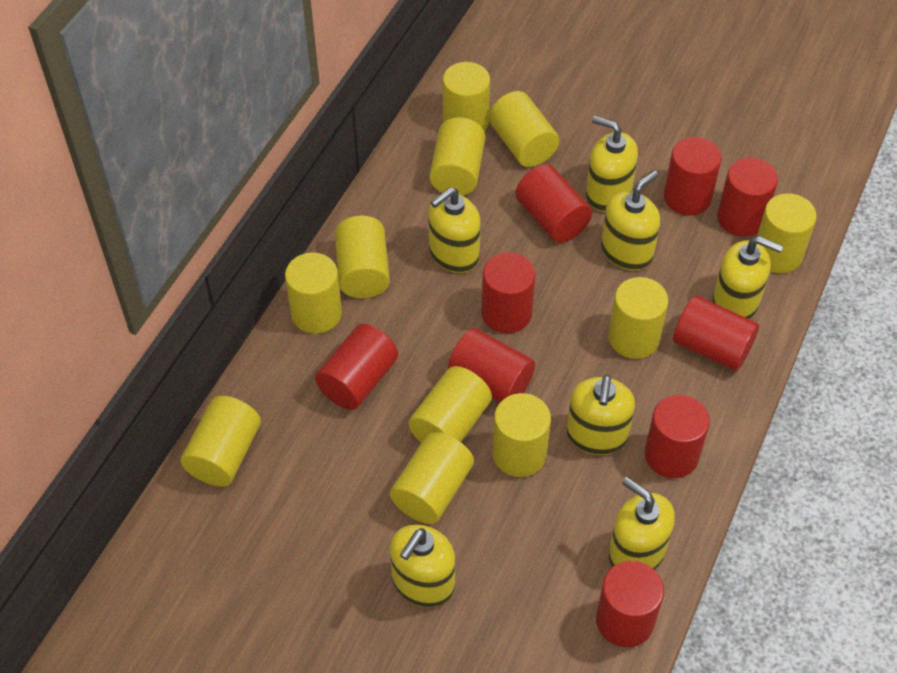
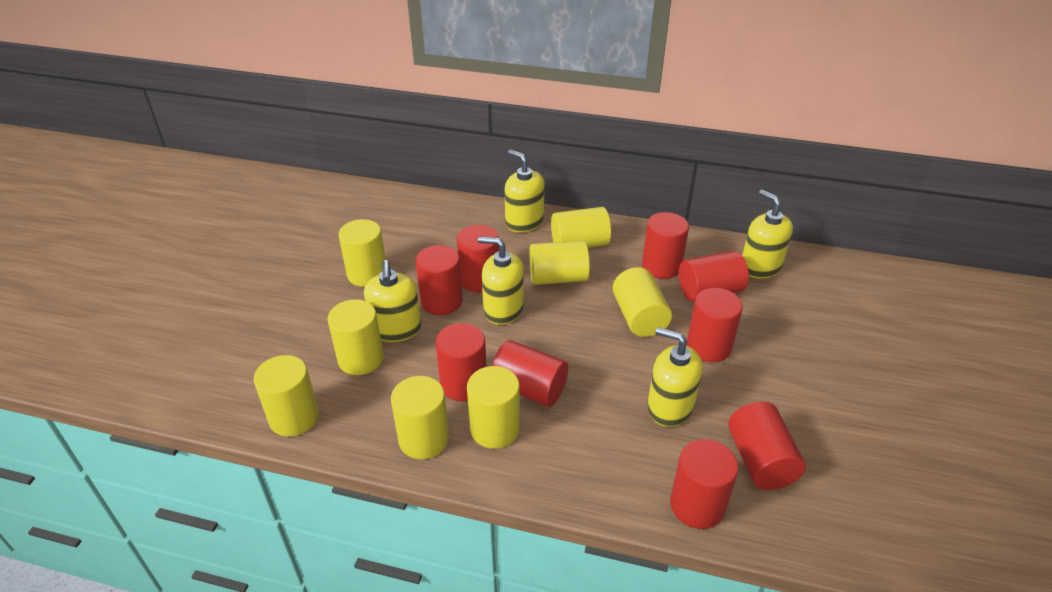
yellow cylinder: [181,396,261,487] [285,253,342,334] [335,215,390,298] [390,432,474,524] [409,366,492,443] [429,117,485,196] [443,62,490,131] [489,91,559,167] [492,393,551,477] [608,277,668,359] [757,193,817,273] = 11 -> [254,355,319,437] [328,299,384,375] [339,219,386,287] [391,376,449,459] [467,366,520,449] [529,240,590,285] [551,207,611,248] [613,267,672,337] = 8
yellow soap dispenser: [390,525,455,607] [428,187,481,273] [567,375,635,455] [586,116,638,212] [601,171,660,271] [609,477,675,570] [712,236,783,319] = 7 -> [364,260,421,342] [478,236,524,325] [505,150,544,233] [647,327,702,427] [742,190,793,279] = 5

